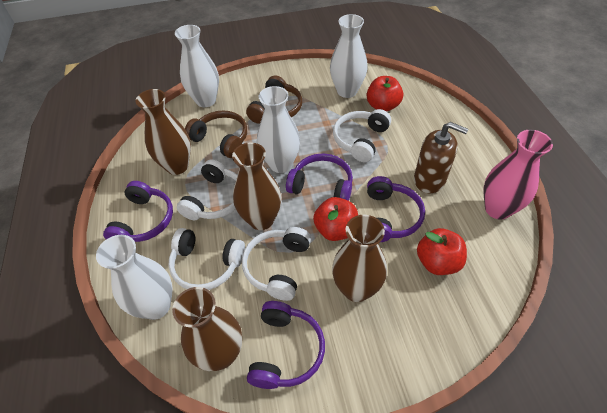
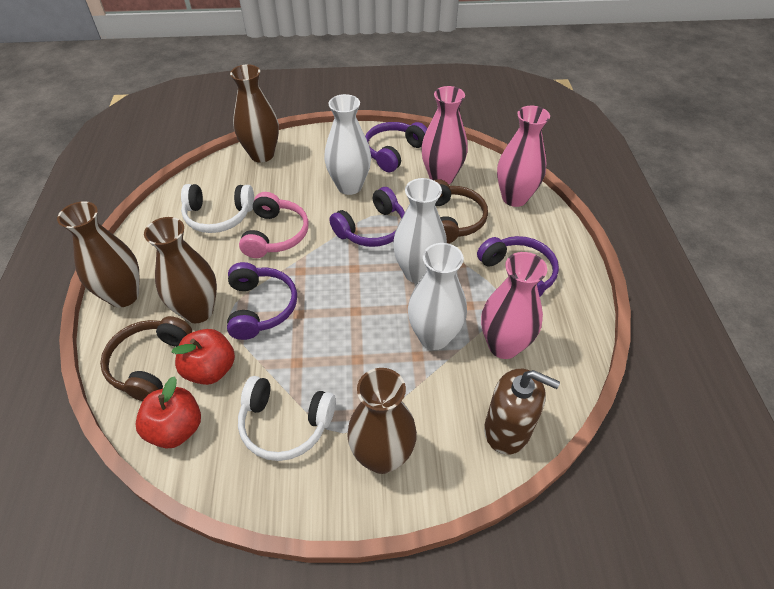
pink headphones: none = 0 -> [239,192,309,258] = 1
pink vase: [483,130,553,220] = 1 -> [421,86,468,184] [481,252,547,359] [497,106,550,207] = 3
red apple: [313,197,358,241] [367,76,403,112] [417,228,467,275] = 3 -> [135,376,201,448] [171,329,235,385] = 2
white headphones: [169,228,245,290] [177,160,238,220] [242,227,311,301] [333,109,391,162] = 4 -> [181,184,254,233] [238,376,336,461] = 2
white vase: [96,235,173,320] [175,25,219,107] [257,86,300,173] [330,14,367,98] = 4 -> [324,94,371,195] [393,178,447,283] [408,243,467,350] = 3

